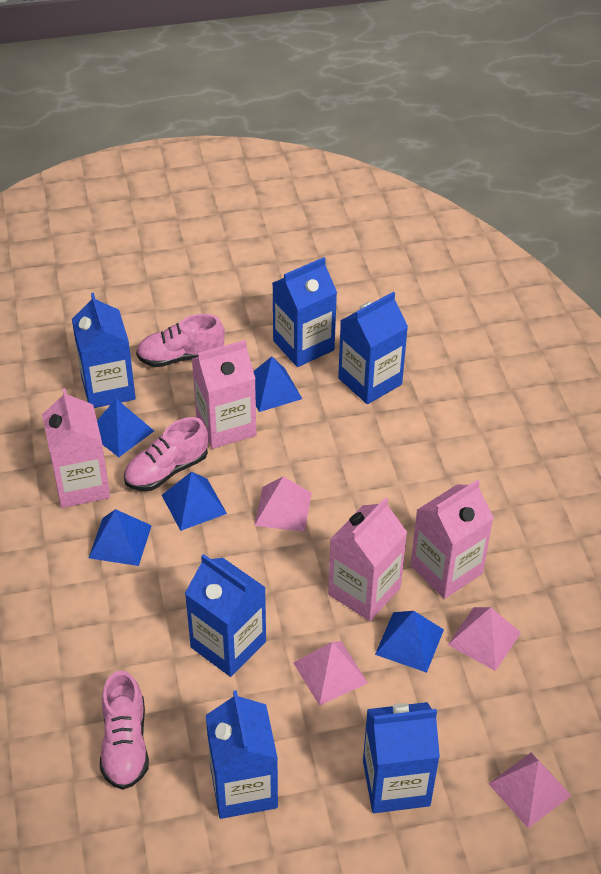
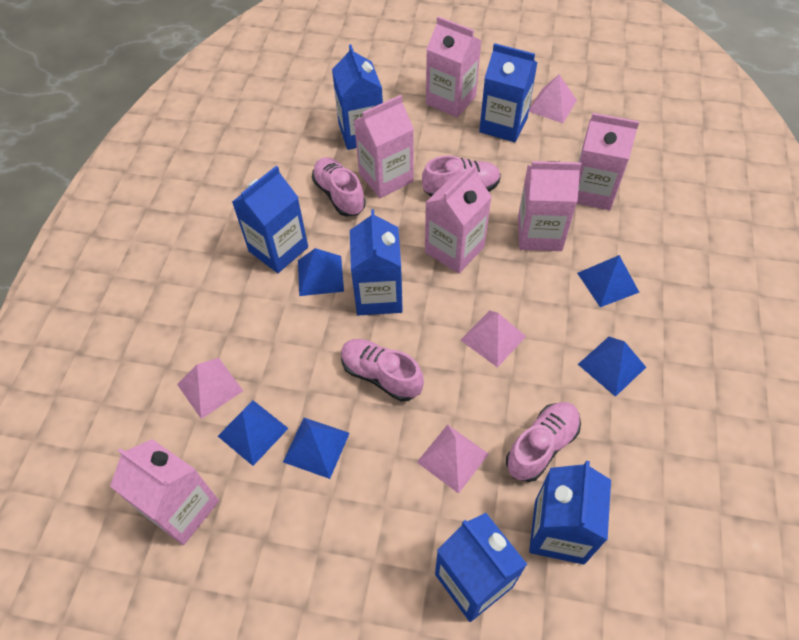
pink carton: [42,388,110,508] [192,340,256,449] [328,497,407,621] [411,480,494,599] = 4 -> [110,439,219,545] [354,95,414,198] [425,165,492,274] [426,16,481,118] [518,161,582,251] [577,113,639,210] = 6
pink shoe: [100,671,149,790] [124,417,208,491] [136,314,225,367] = 3 -> [312,157,366,217] [341,339,424,401] [422,155,501,197] [506,402,581,482] = 4

